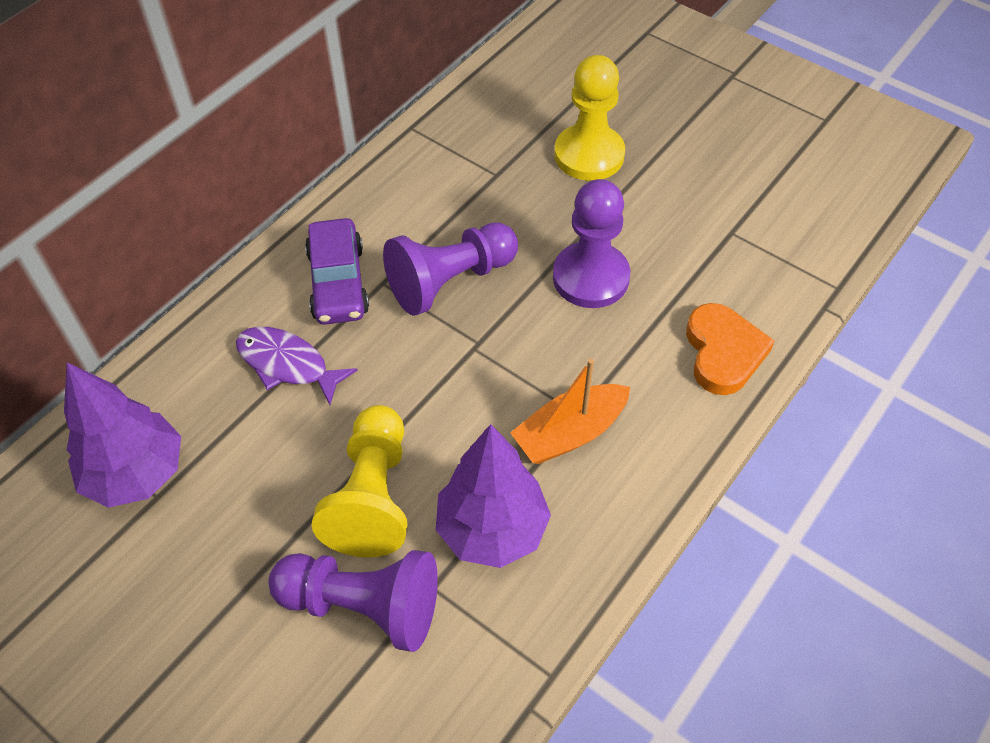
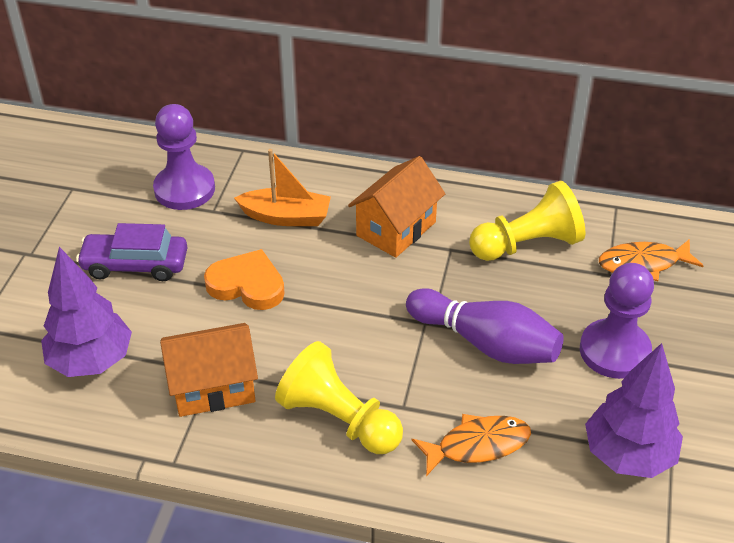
orange fish: none = 0 -> [412,414,531,476] [599,239,704,281] = 2
orange house: none = 0 -> [160,323,258,417] [348,156,445,258] = 2
purple bowling pin: none = 0 -> [406,288,564,364] = 1
purple fish: [236,327,357,405] = 1 -> none = 0
purple pawn: [269,550,438,652] [383,222,518,316] [553,179,630,308] = 3 -> [153,104,215,210] [580,263,654,379] = 2

